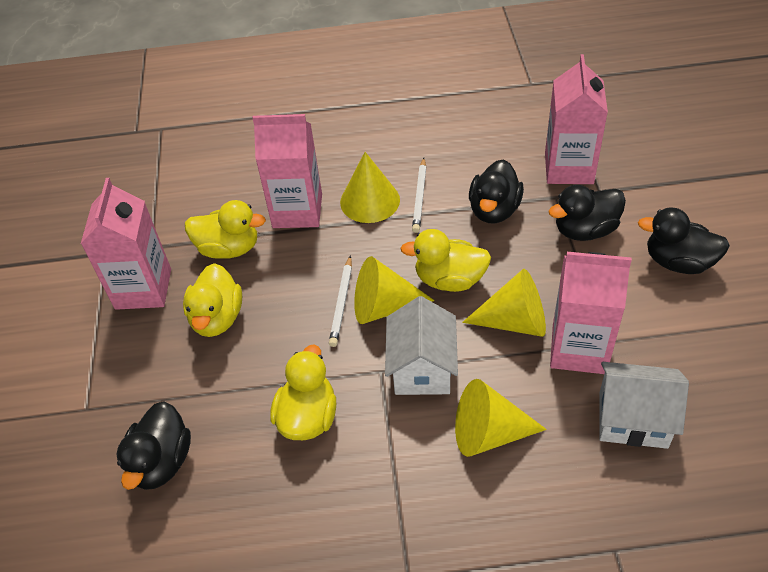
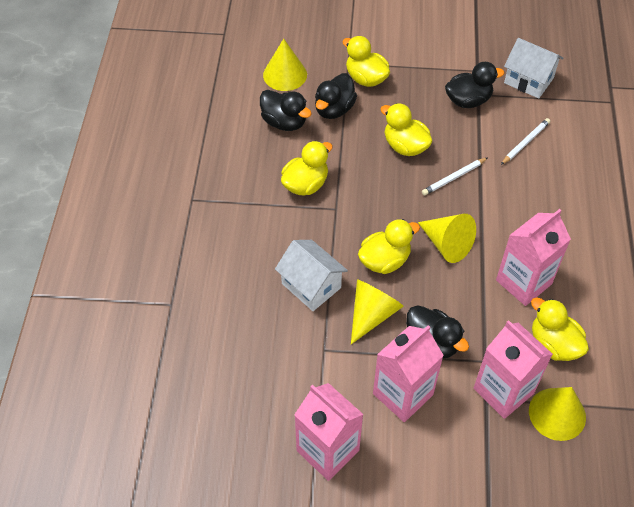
yellow duck: [183,263,242,337] [185,200,266,259] [270,344,336,440] [400,229,491,292] = 4 -> [281,141,333,195] [342,36,390,87] [358,219,420,274] [381,103,433,156] [531,298,589,361] = 5

